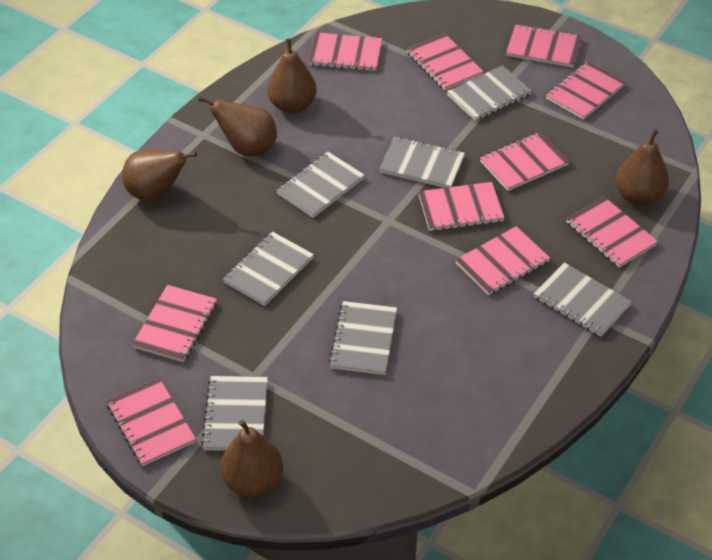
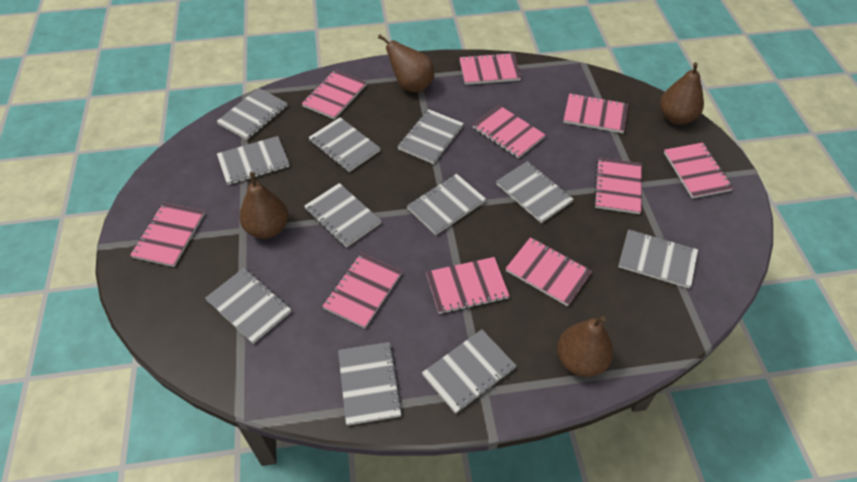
brown pear: [122,150,197,201] [199,96,277,156] [220,420,283,497] [267,38,317,113] [615,129,669,206] = 5 -> [239,172,288,239] [378,35,434,92] [557,316,613,377] [660,62,704,125] = 4
grey notebook: [201,376,268,451] [223,232,314,306] [276,152,364,218] [329,301,397,375] [379,136,465,188] [447,65,531,121] [534,263,632,337] = 7 -> [205,268,291,344] [217,88,287,140] [217,136,290,185] [304,183,381,248] [308,117,381,172] [338,342,403,426] [397,109,464,164] [407,174,486,235] [422,329,516,414] [496,161,574,223] [618,229,698,289] = 11

